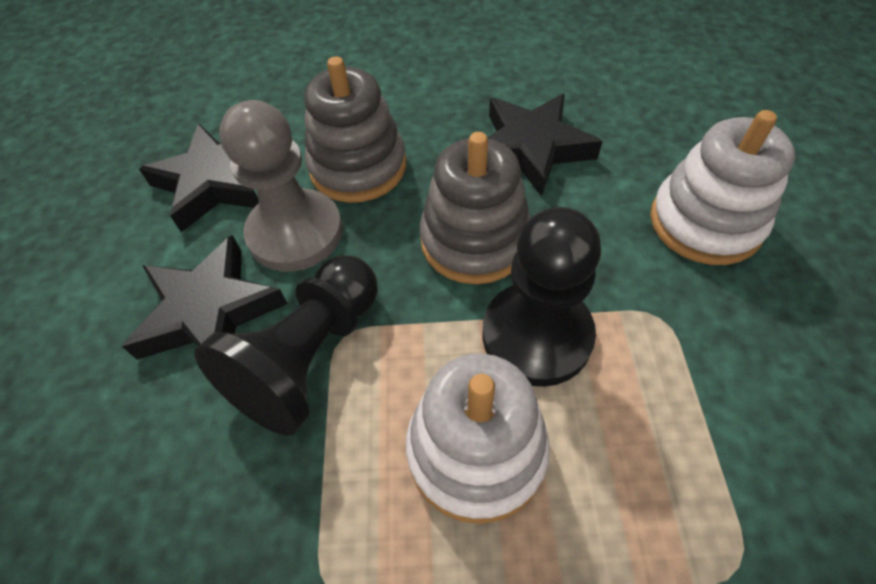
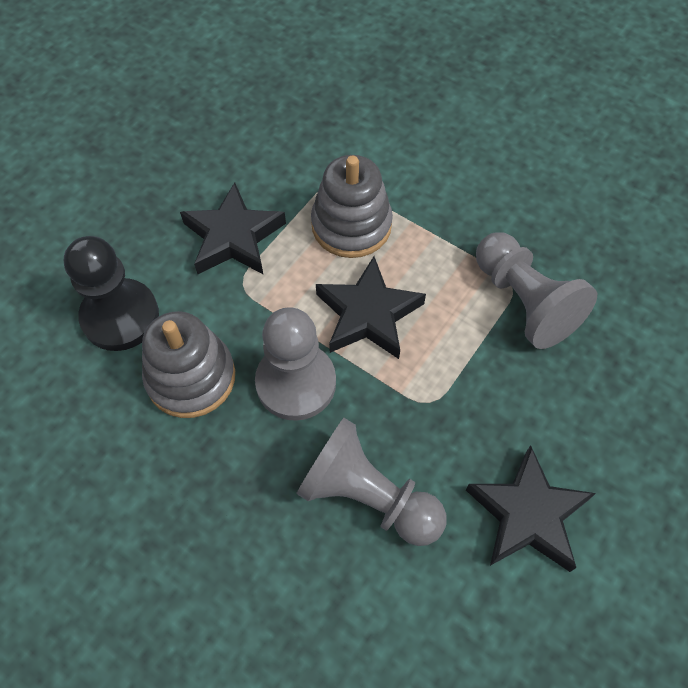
black pawn: [194,256,378,436] [482,207,601,387] = 2 -> [64,236,159,351] = 1
grey pawn: [219,100,343,272] = 1 -> [255,307,336,421] [296,418,446,546] [476,232,597,349] = 3
white stacking toy: [406,353,550,524] [650,110,795,265] = 2 -> none = 0

